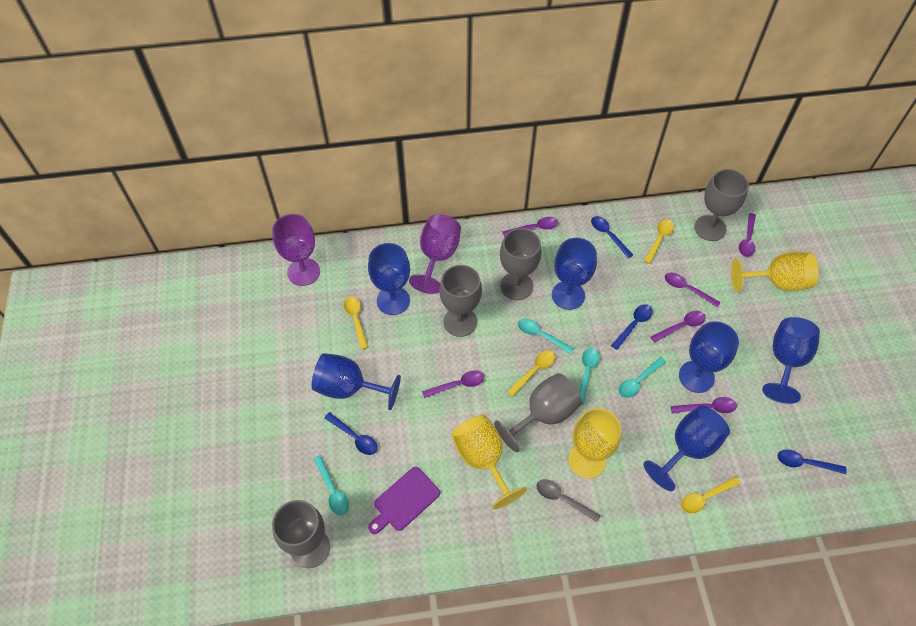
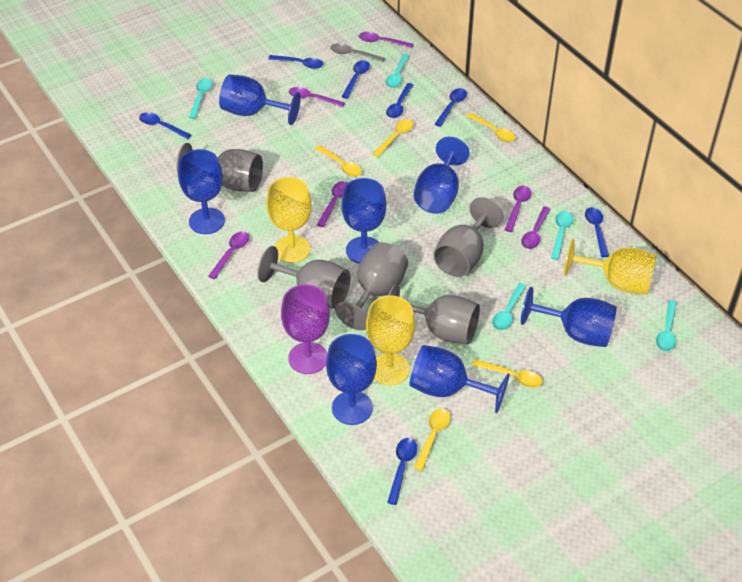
blue goblet: [312,353,401,410] [368,243,410,315] [552,238,597,310] [644,406,730,491] [679,321,739,393] [762,317,820,404] = 6 -> [178,149,225,234] [219,74,301,125] [326,334,377,425] [341,178,386,264] [410,345,510,413] [414,137,470,214] [521,287,617,347] = 7
blue spoon: [324,412,378,455] [591,216,633,258] [611,304,653,350] [778,449,846,474] = 4 -> [139,112,191,139] [268,55,324,69] [342,60,370,99] [386,83,414,118] [387,438,417,505] [435,88,467,127] [585,207,609,257] = 7
purple cutting board: [368,467,440,534] = 1 -> none = 0
purple goblet: [272,214,320,286] [409,214,461,294] = 2 -> [281,285,330,374] = 1
turquoise spoon: [313,455,349,515] [518,318,574,354] [579,348,600,405] [618,357,666,398] = 4 -> [189,78,212,119] [385,54,410,88] [492,283,526,330] [551,211,573,260] [656,300,677,351] = 5
yellow spoon: [344,296,368,350] [507,350,555,396] [644,219,674,264] [681,476,741,514] = 4 -> [315,145,362,177] [373,119,413,157] [414,409,450,471] [466,113,516,142] [472,359,542,388] = 5

